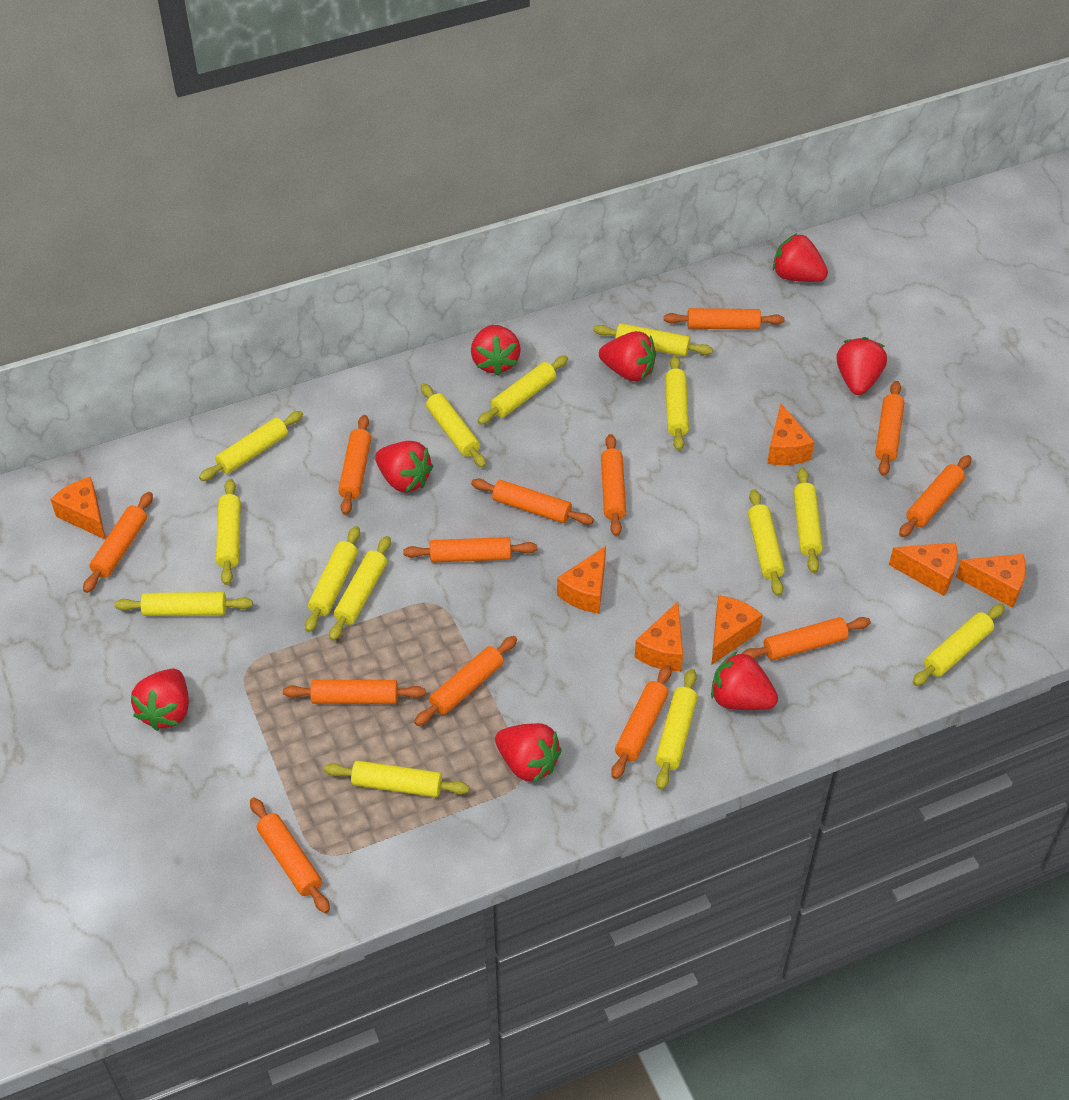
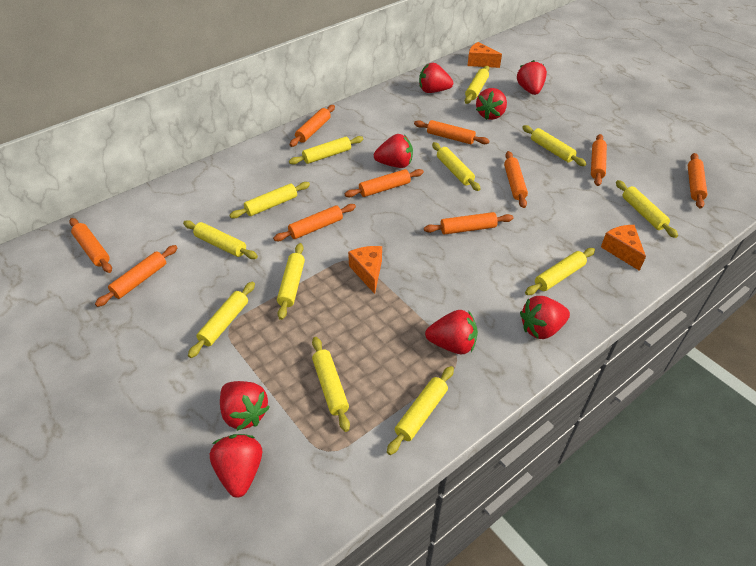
orange cheese: [50,477,106,540] [557,546,606,613] [635,602,683,671] [711,595,763,665] [767,403,815,465] [889,543,958,596] [956,554,1026,608] = 7 -> [348,246,382,294] [468,42,502,68] [601,225,646,271] = 3
orange rolling pin: [83,492,153,593] [250,798,330,913] [283,680,426,704] [338,415,371,515] [403,537,537,563] [414,636,517,726] [471,479,594,525] [601,434,626,536] [611,665,671,779] [664,308,785,330] [742,617,871,660] [875,381,904,476] [899,455,971,537] = 13 -> [69,218,112,273] [95,245,177,307] [273,204,356,241] [290,105,335,147] [345,169,424,197] [414,120,490,144] [424,212,513,235] [504,151,528,208] [591,134,607,186] [688,153,707,209] = 10
yellow rolling pin: [115,592,253,616] [199,411,303,481] [216,479,241,585] [305,526,360,632] [324,761,470,797] [329,536,391,641] [421,383,486,468] [478,355,568,425] [593,323,713,356] [655,669,698,790] [665,356,689,451] [748,489,785,596] [794,468,823,573] [912,604,1005,686] = 14 -> [183,220,258,259] [188,282,255,358] [229,182,310,218] [277,243,305,320] [289,136,363,165] [312,337,350,432] [387,366,454,455] [432,142,480,191] [465,66,489,104] [522,125,586,166] [525,248,595,295] [616,180,678,238] = 12

